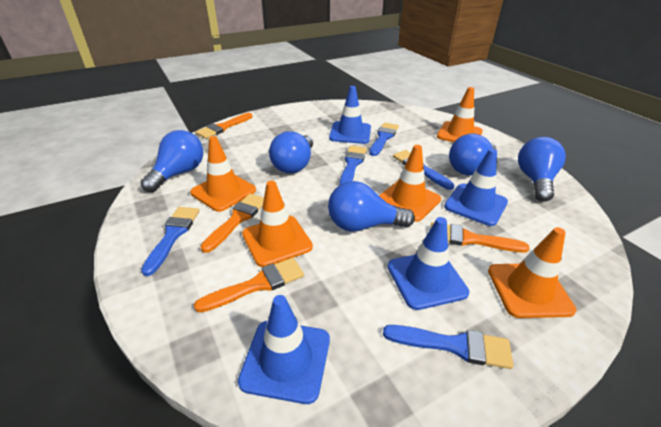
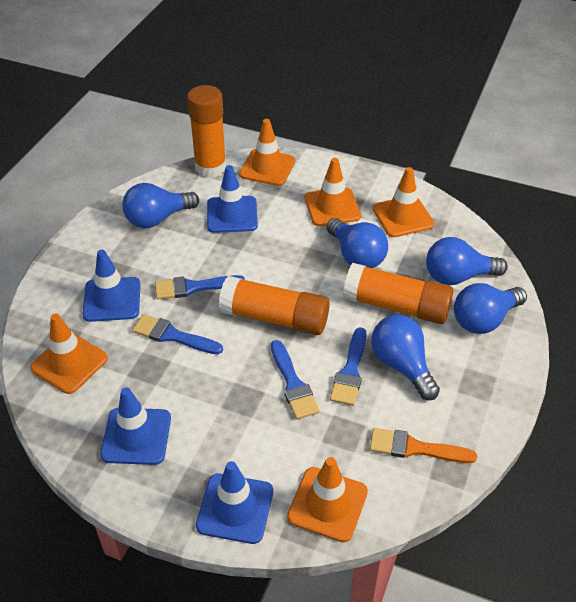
blue brush: [141,207,199,276] [340,146,367,185] [369,122,399,156] [383,325,513,369] [393,150,454,190] = 5 -> [132,314,223,354] [155,275,245,299] [271,340,320,419] [330,327,366,406] = 4
orange brush: [194,258,304,313] [196,113,252,139] [200,194,264,253] [430,222,529,253] = 4 -> [370,428,477,463] = 1
orange glue stick: none = 0 -> [187,85,226,178] [219,276,330,335] [343,263,453,324] = 3

